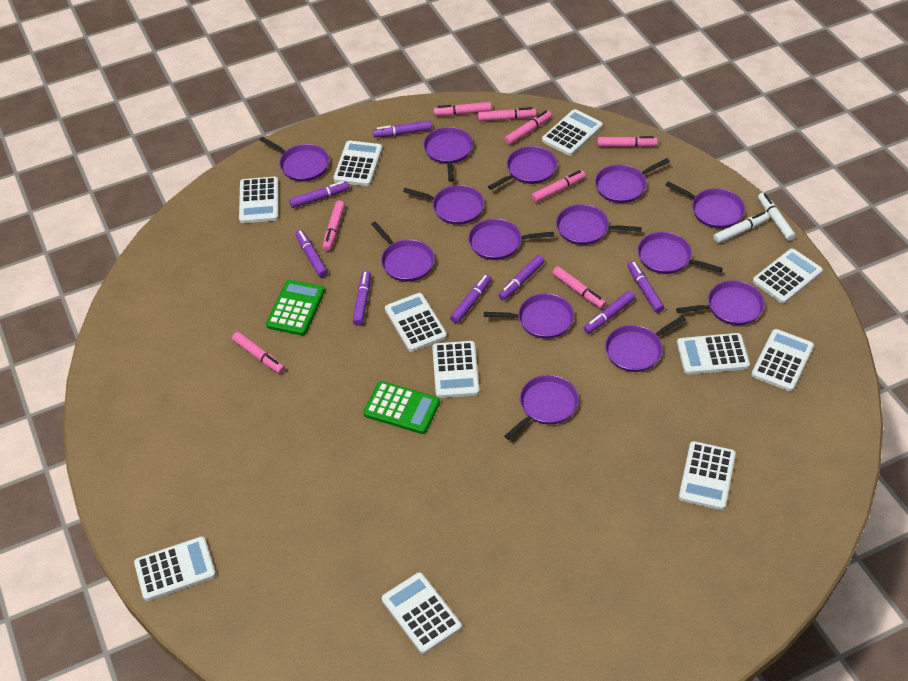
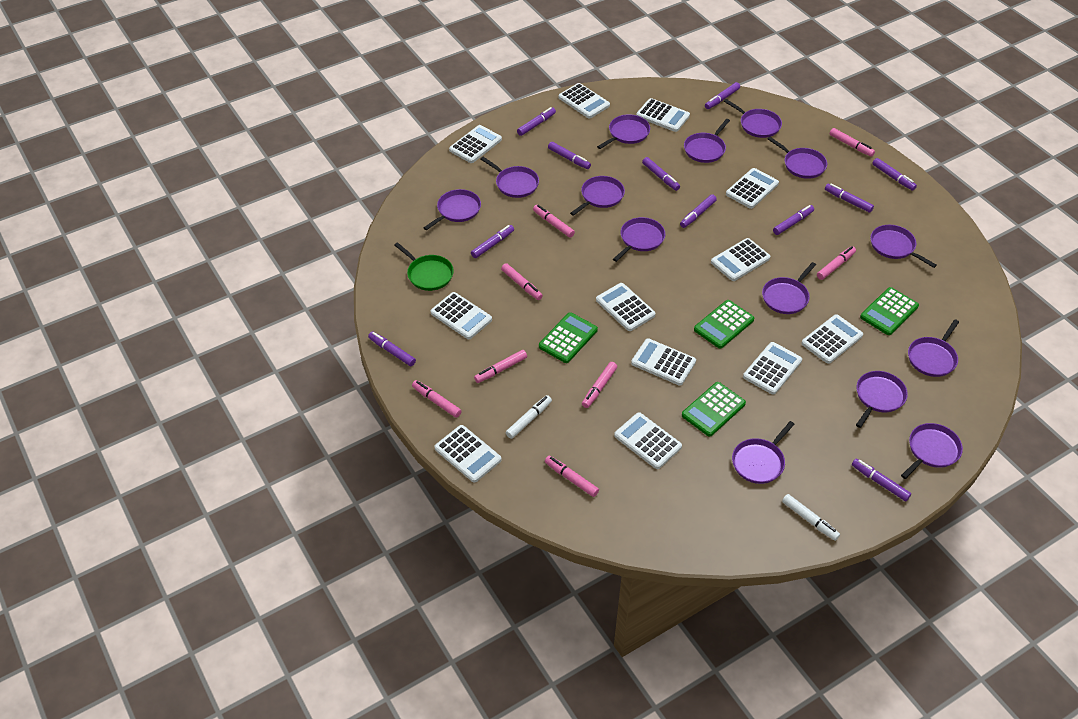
green calculator: [266,280,325,335] [363,381,440,434] = 2 -> [539,312,598,363] [682,382,746,437] [694,300,754,349] [860,287,919,335] = 4
green pan: none = 0 -> [394,242,454,291] = 1
purple marker: [289,181,349,208] [296,230,328,277] [353,271,371,326] [373,120,432,138] [450,274,492,324] [498,255,544,300] [583,291,635,334] [627,261,664,313] = 8 -> [368,331,416,366] [471,225,514,258] [517,107,556,136] [548,142,591,169] [642,157,680,191] [680,194,717,228] [705,82,740,109] [773,205,814,235] [825,184,874,213] [852,459,911,501] [872,158,917,191] = 11
white calculator: [134,537,216,601] [239,177,279,223] [333,141,382,186] [382,572,462,654] [385,293,447,352] [432,341,479,398] [542,109,603,156] [677,333,750,375] [679,441,736,510] [751,329,814,391] [753,249,823,303] = 11 -> [431,292,492,339] [434,425,501,483] [449,125,502,163] [559,83,610,119] [596,283,656,331] [614,412,682,469] [631,338,696,385] [636,98,690,132] [711,238,770,281] [726,168,779,209] [743,342,802,395] [801,314,863,364] = 12

